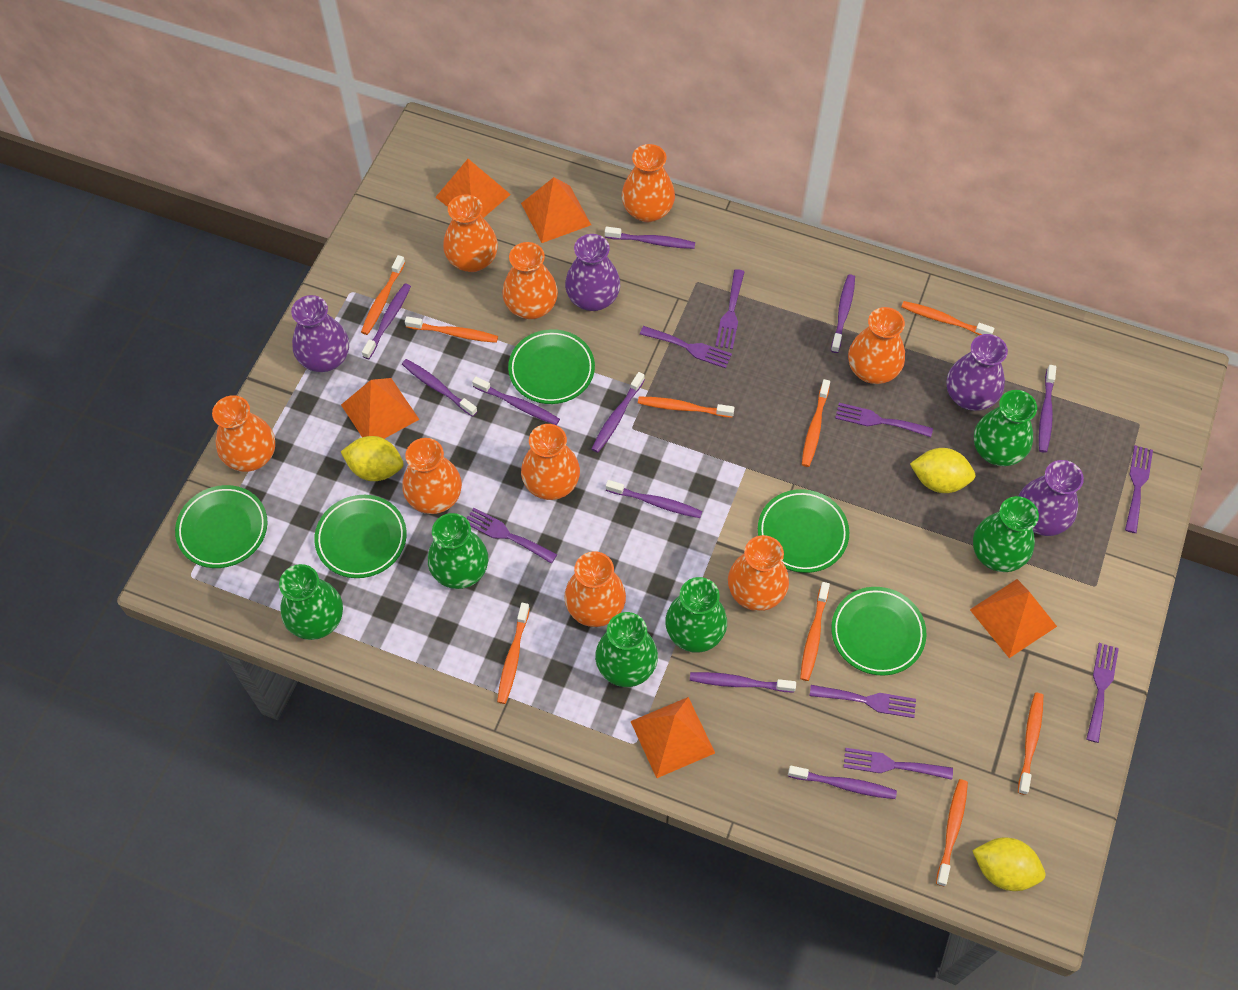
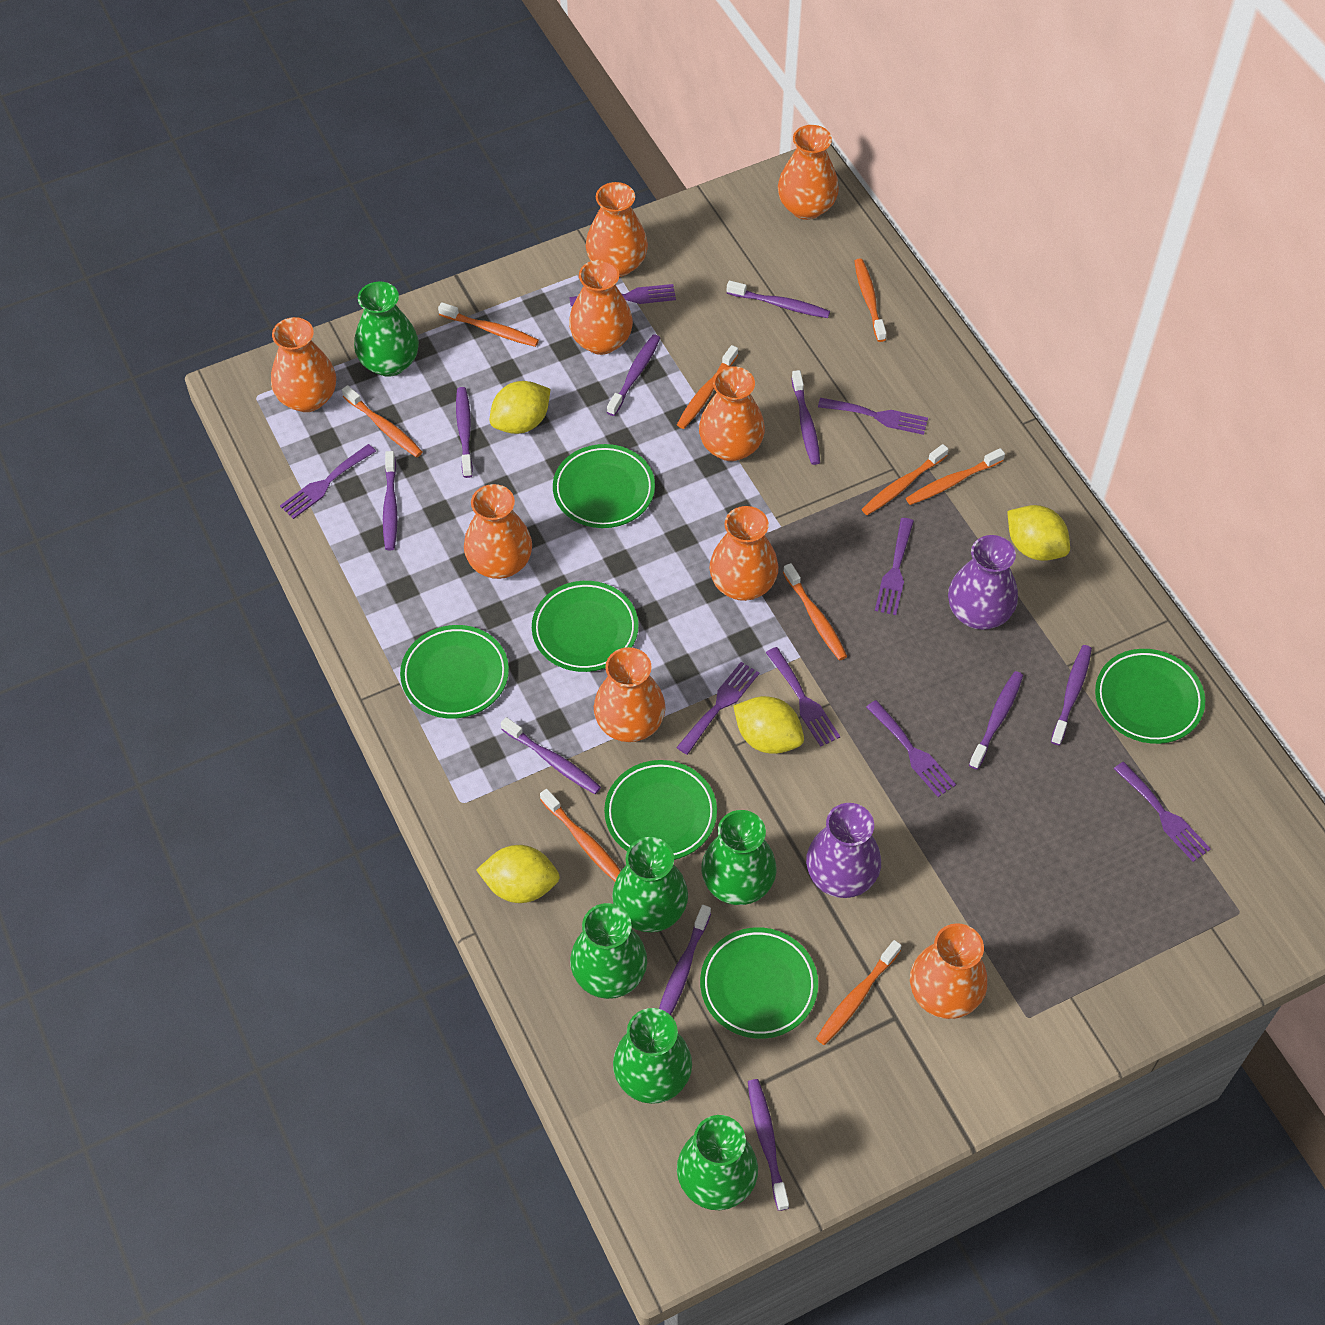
green plate: [175,485,267,568] [314,495,407,578] [508,329,595,404] [758,489,849,573] [831,587,927,676] = 5 -> [400,625,509,719] [532,581,638,672] [553,444,655,528] [604,760,717,860] [700,927,818,1039] [1095,649,1205,744] = 6
orange pyramid: [341,378,420,439] [435,159,511,218] [521,177,591,243] [630,697,715,778] [970,579,1057,658] = 5 -> none = 0
purple vase: [291,295,349,372] [565,234,620,311] [947,334,1008,411] [1019,460,1084,536] = 4 -> [806,803,881,898] [948,535,1018,630] = 2
yellow lemon: [341,436,404,481] [910,448,976,493] [972,838,1045,891] = 3 -> [476,845,560,903] [489,381,550,434] [733,696,804,754] [1007,505,1070,561] = 4

